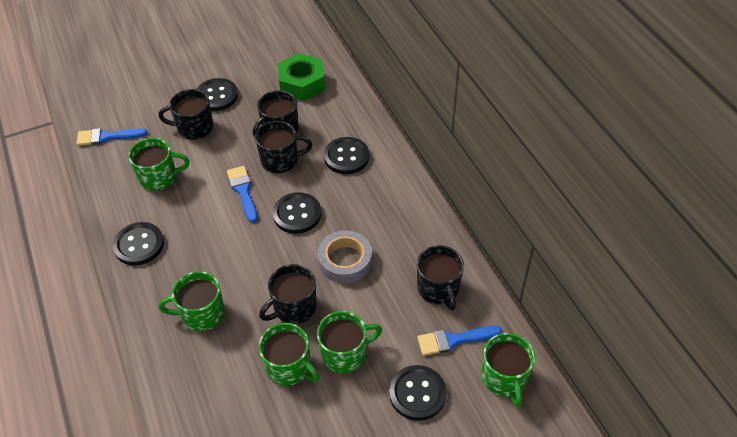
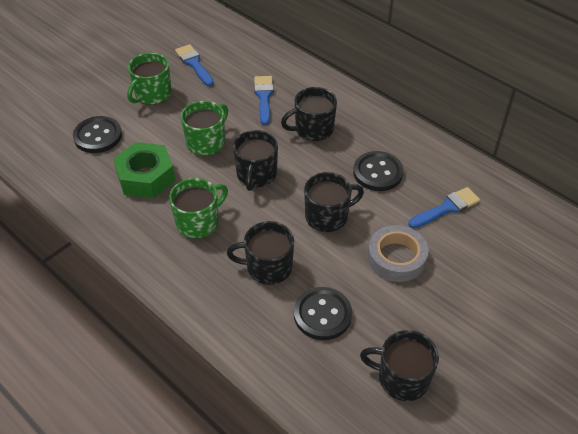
black button: [113,222,164,265] [197,78,238,111] [273,192,321,234] [324,137,370,174] [389,365,447,421] = 5 -> [73,116,122,153] [294,287,352,340] [353,151,404,191] = 3
green mug: [128,138,189,191] [159,271,225,331] [259,323,320,386] [317,311,382,373] [481,333,535,407] = 5 -> [127,53,172,105] [169,178,228,239] [181,101,228,156] = 3

